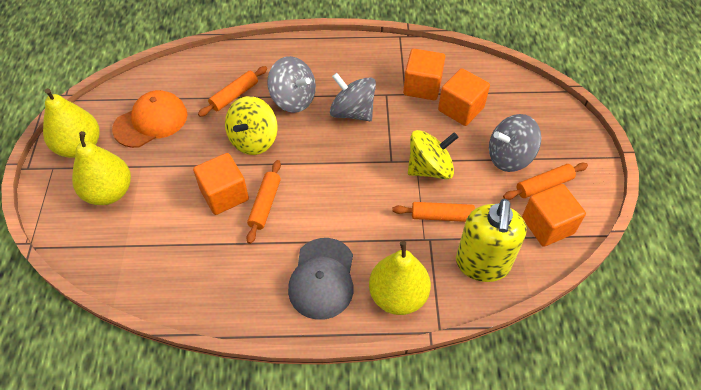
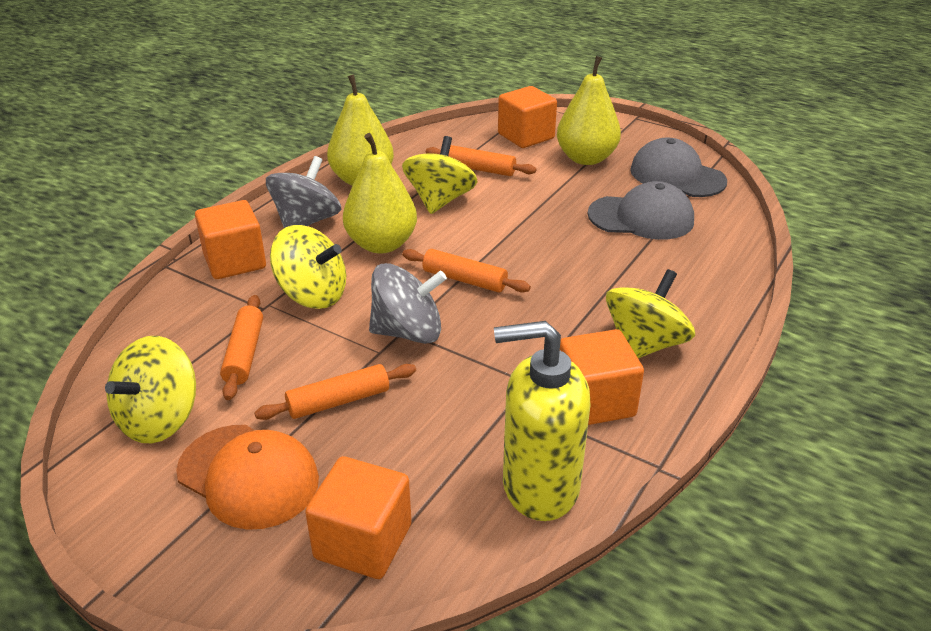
grey cap: [288,238,354,320] = 1 -> [588,181,694,240] [630,138,727,197] = 2
grey spinning top: [267,56,316,113] [330,73,376,121] [489,114,541,172] = 3 -> [266,156,341,228] [369,263,447,344] = 2
yellow spinning top: [225,96,278,155] [408,130,458,179] = 2 -> [105,336,196,443] [270,225,346,309] [402,136,478,214] [606,269,695,358] = 4

